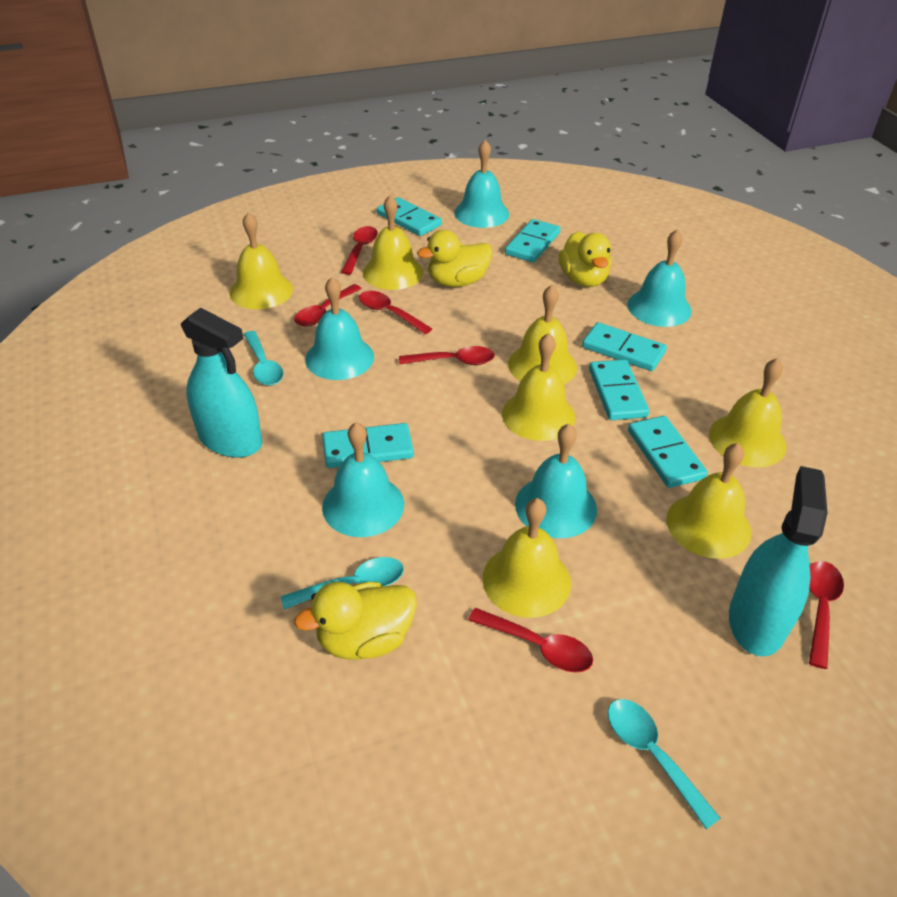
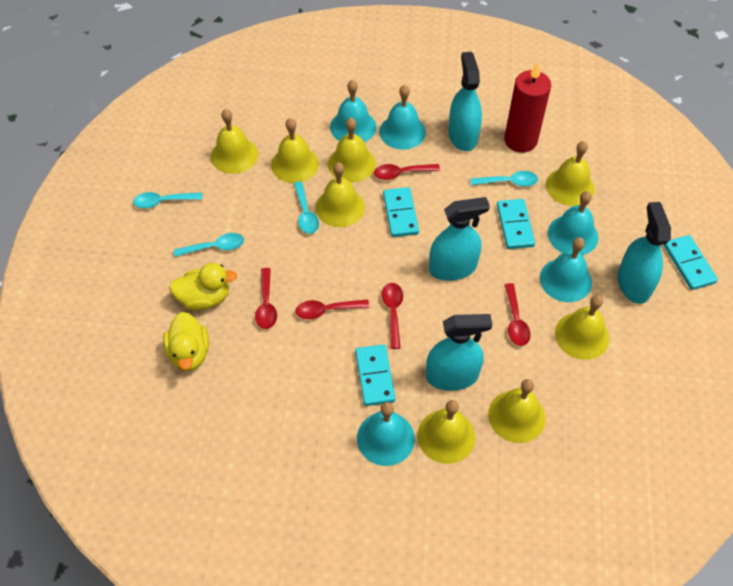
red candle: none = 0 -> [504,62,551,153] = 1
red spoon: [294,284,362,326] [341,226,378,275] [359,291,432,335] [399,346,495,365] [468,608,593,673] [809,561,844,669] = 6 -> [255,268,277,329] [295,299,369,319] [374,164,440,180] [382,283,403,349] [505,283,531,346] = 5
turquoise domino: [322,423,414,468] [377,197,442,236] [505,219,560,263] [582,322,667,371] [589,359,649,420] [628,416,708,488] = 6 -> [355,344,395,406] [383,187,419,237] [497,199,535,249] [664,235,718,290] = 4
turquoise spoon: [243,331,283,386] [281,557,404,610] [608,699,721,830] = 3 -> [133,192,203,208] [174,233,244,257] [294,181,319,234] [470,171,538,187] = 4
turquoise spray bottle: [181,308,262,458] [729,466,828,657] = 2 -> [426,314,492,391] [429,197,490,281] [448,52,482,151] [618,202,671,304] = 4
yellow bell: [230,212,293,309] [363,195,423,290] [482,498,571,618] [502,333,575,441] [508,285,577,384] [666,443,751,559] [709,358,786,467] = 7 -> [211,109,258,174] [271,118,319,183] [316,162,365,227] [328,118,376,183] [418,400,475,464] [488,379,546,443] [546,141,595,206] [555,295,609,360] = 8
yellow duck: [294,581,417,660] [417,230,493,287] [558,231,611,287] = 3 -> [163,312,209,371] [169,263,237,311] = 2

